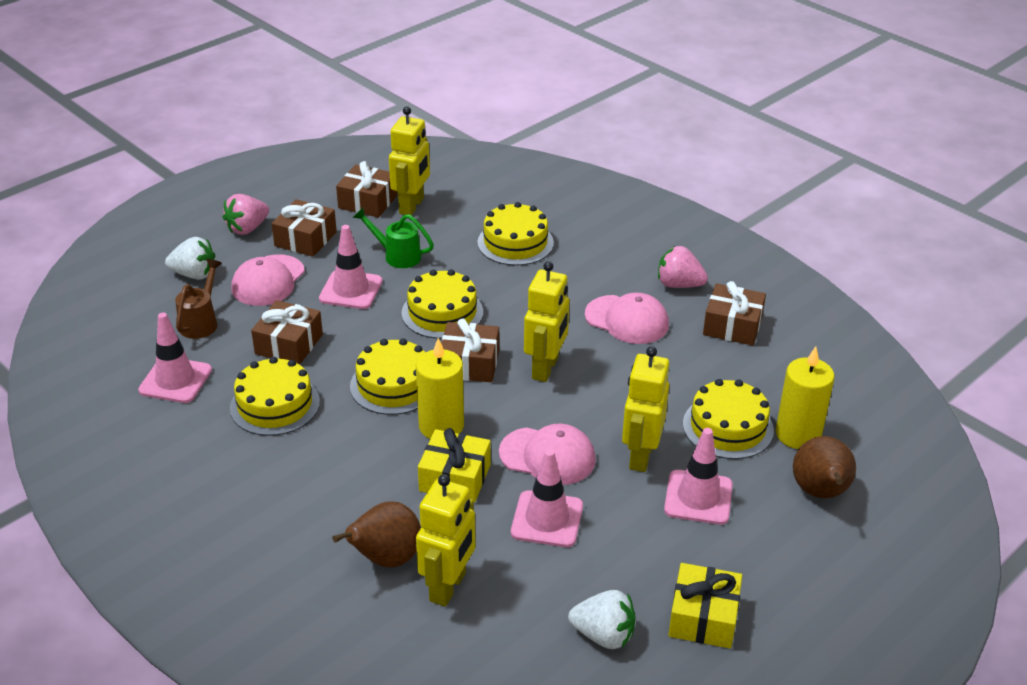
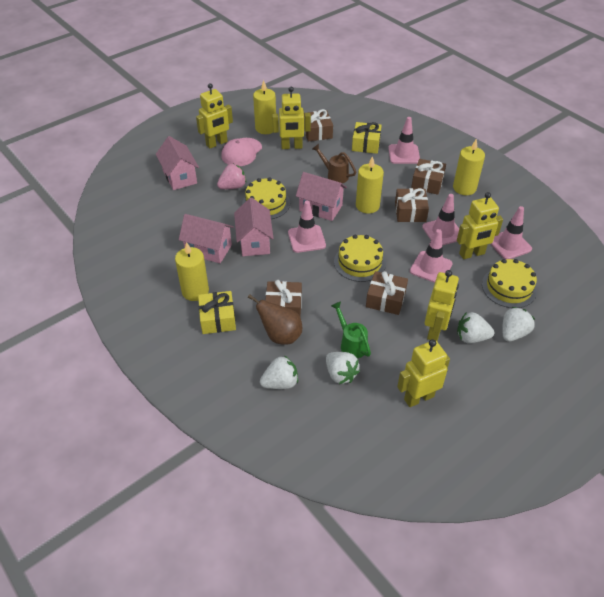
brown pear: [332,501,421,568] [793,436,856,498] = 2 -> [248,295,302,345] = 1
pink cap: [231,254,305,306] [499,424,596,485] [585,293,669,344] = 3 -> [221,138,262,166] = 1
pink house: none = 0 -> [156,136,199,190] [179,214,234,263] [234,198,274,256] [296,172,347,221] = 4
pink strawberry: [223,194,269,235] [658,246,708,288] = 2 -> [217,164,246,189] = 1
pink traffic cone: [138,312,212,403] [319,225,382,309] [511,449,583,547] [664,428,733,525] = 4 -> [288,201,326,253] [388,117,420,164] [410,229,453,283] [422,194,459,245] [490,206,532,259] = 5
white strawberry: [165,237,215,280] [568,590,636,649] = 2 -> [260,356,298,389] [326,352,360,384] [457,312,494,343] [502,307,535,342] = 4
yellow cake: [230,357,320,436] [350,339,425,415] [402,269,483,339] [477,202,554,266] [683,379,774,459] = 5 -> [242,178,290,219] [334,235,386,282] [482,259,537,308] = 3
yellow candle: [416,338,464,439] [776,346,834,449] = 2 -> [175,242,209,301] [253,80,276,134] [356,156,384,214] [453,139,485,195] = 4
yellow robot: [389,106,430,216] [416,474,476,606] [524,261,569,382] [622,346,669,472] = 4 -> [196,83,233,148] [272,87,311,149] [397,339,450,407] [425,270,459,341] [457,192,503,259] = 5

